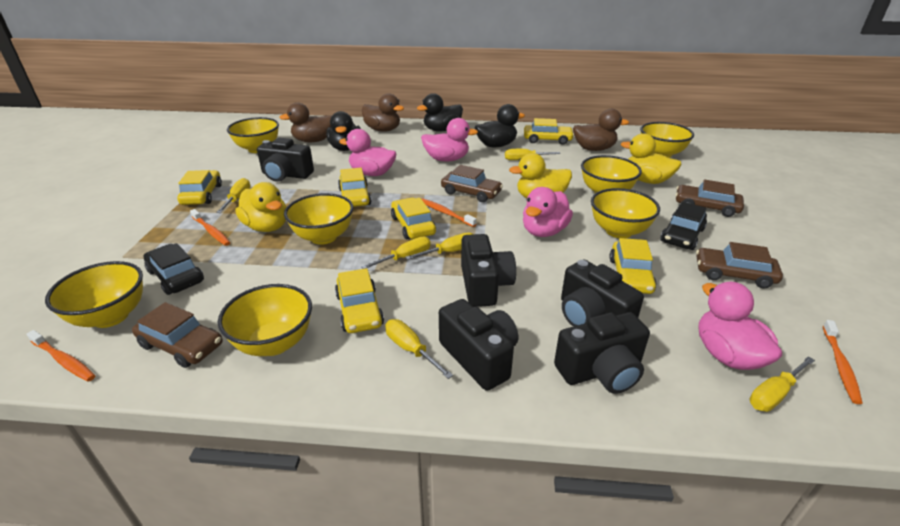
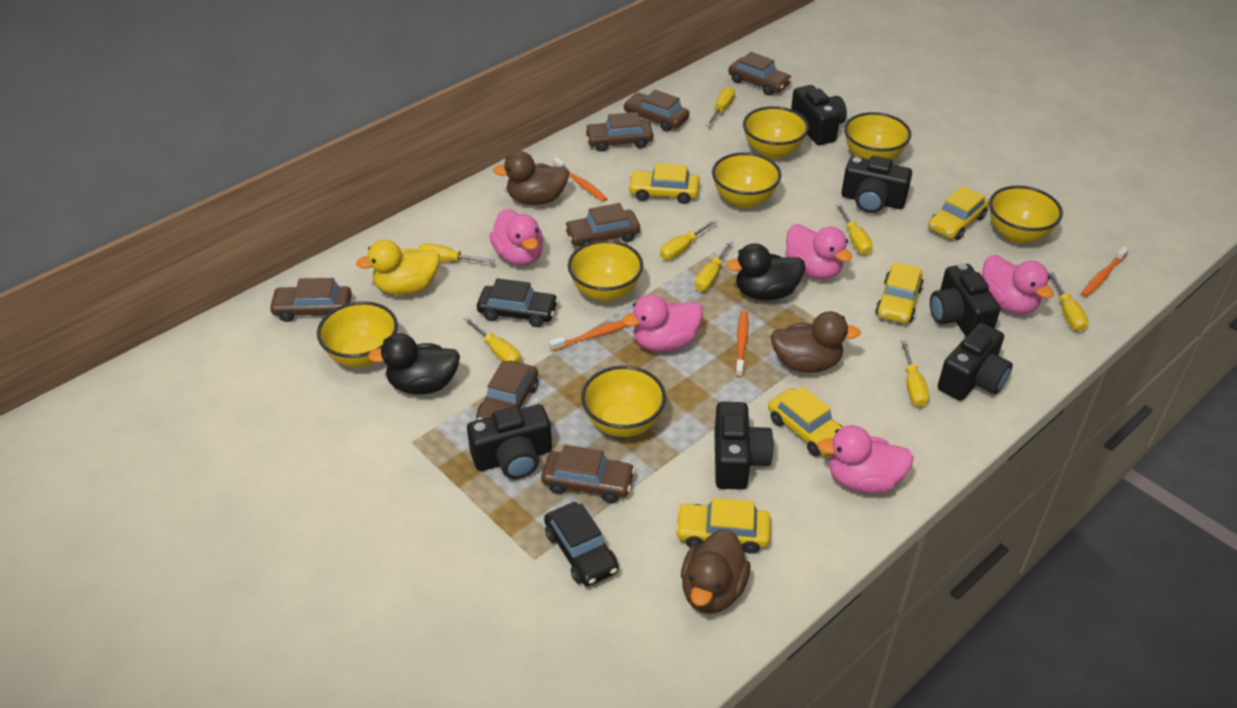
black camera: [257,138,314,182] [439,299,518,391] [461,234,516,307] [554,312,650,394] [561,259,644,327] = 5 -> [467,404,552,479] [714,402,774,490] [791,85,847,145] [842,156,912,213] [930,263,1001,337] [938,323,1013,401] = 6
black duck: [327,111,361,151] [417,93,463,132] [474,104,525,147] = 3 -> [368,333,460,395] [726,243,805,301] = 2
brown car: [132,302,222,368] [441,165,503,202] [675,180,744,217] [696,242,783,288] = 4 -> [269,278,352,322] [476,360,538,420] [541,445,635,503] [564,203,640,247] [585,112,653,152] [623,90,689,132] [728,52,792,95] = 7
pink duck: [339,129,397,176] [421,118,478,161] [523,187,573,237] [699,282,782,370] = 4 -> [490,209,544,266] [622,295,703,352] [785,224,852,279] [817,425,914,493] [982,255,1054,314] = 5
yellow car: [177,170,222,205] [335,268,384,333] [338,168,371,207] [391,198,436,239] [524,118,574,145] [609,238,657,294] = 6 -> [628,163,700,204] [675,498,771,554] [768,387,843,457] [875,262,923,324] [928,186,989,240] = 5
yellow duck: [235,182,286,232] [509,153,572,198] [621,133,682,184] = 3 -> [356,239,439,295] = 1
yellow screwdriver: [216,178,251,213] [361,236,431,269] [385,319,453,379] [405,233,473,260] [505,149,560,160] [750,356,815,412] = 6 -> [418,244,495,263] [464,316,521,363] [660,219,717,260] [695,240,733,291] [706,87,735,126] [836,203,873,255] [901,340,929,407] [1048,272,1088,332] = 8

